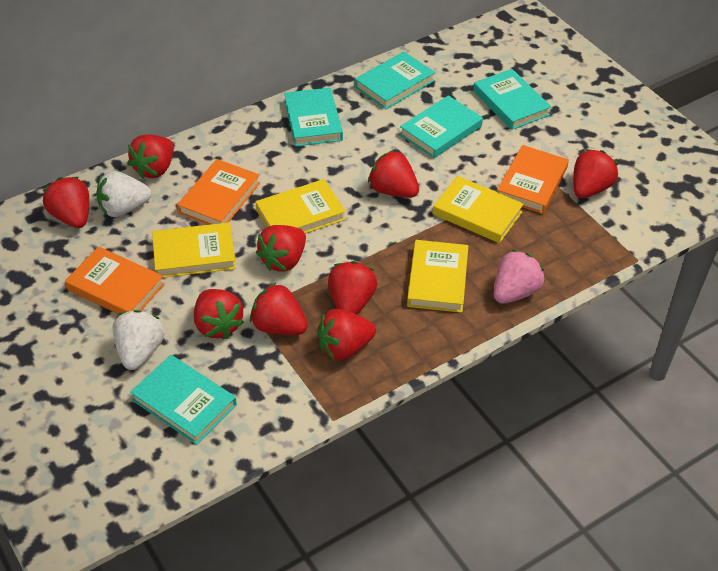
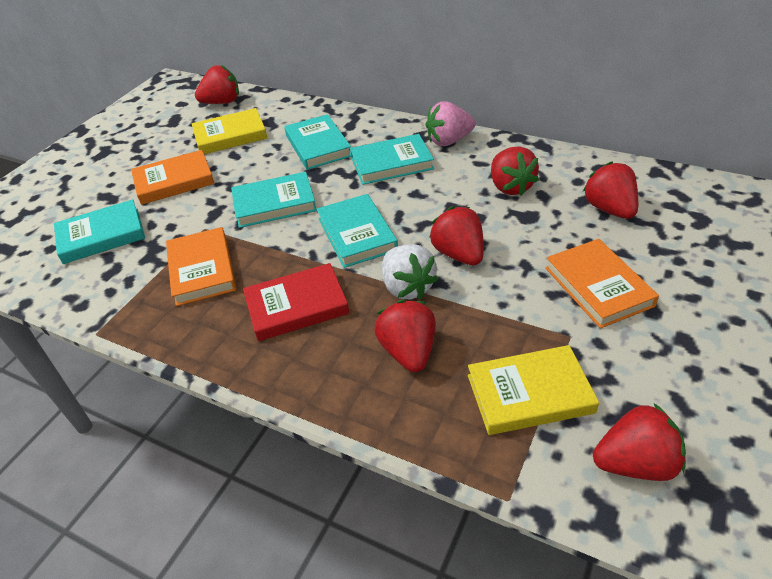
red book: none = 0 -> [243,263,349,341] = 1
red strawberry: [43,177,89,228] [128,134,174,179] [194,289,244,339] [250,283,308,335] [256,225,306,272] [317,309,376,360] [328,261,377,314] [368,150,419,198] [573,149,618,198] = 9 -> [195,65,239,104] [374,300,436,372] [429,206,484,265] [491,147,539,196] [583,162,638,219] [593,404,686,481] = 6
white strawberry: [96,171,151,217] [112,310,164,370] = 2 -> [382,244,438,300] = 1
yellow book: [152,222,236,278] [256,179,346,234] [407,240,468,313] [433,176,524,243] = 4 -> [192,108,267,154] [468,345,599,435] = 2

